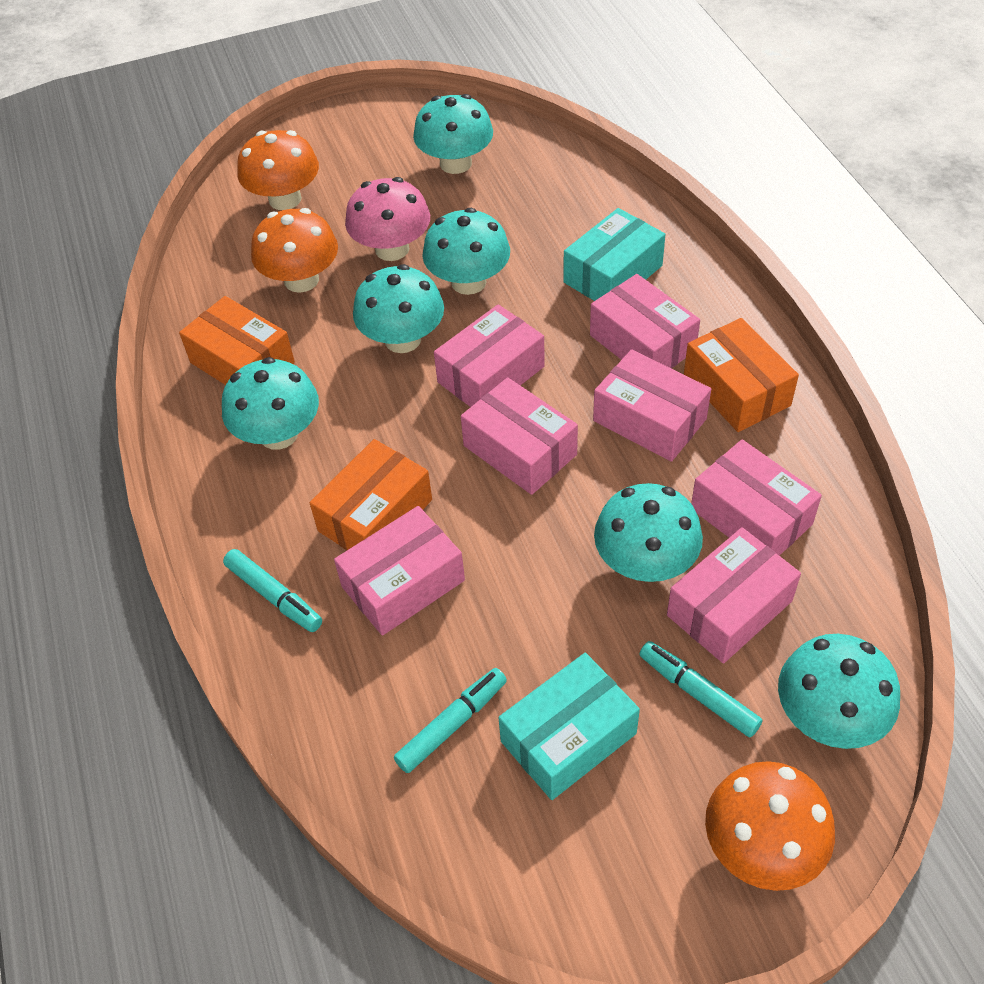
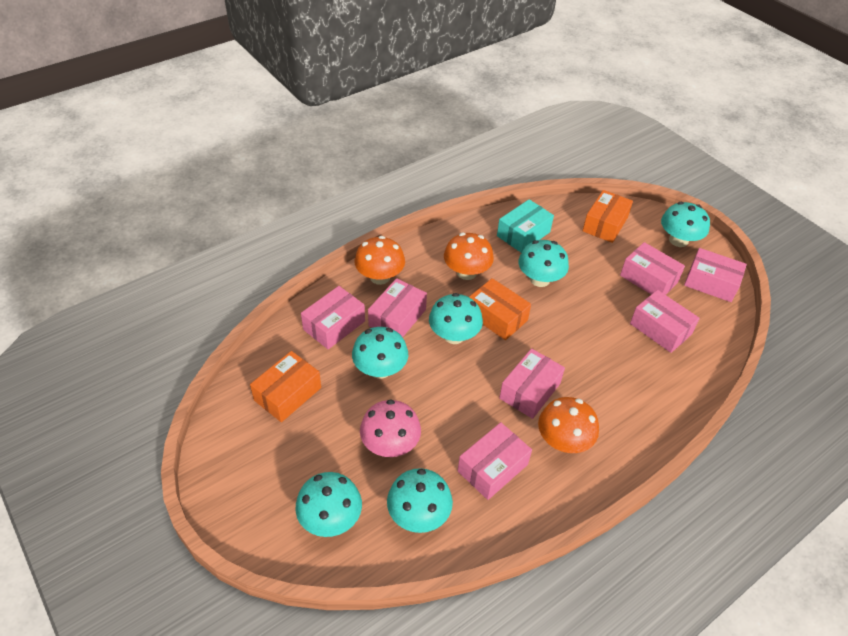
turquoise box: [498,653,640,800] [564,208,665,301] = 2 -> [497,199,554,253] = 1
turquoise marker: [223,549,322,632] [394,668,507,773] [639,641,762,737] = 3 -> none = 0

